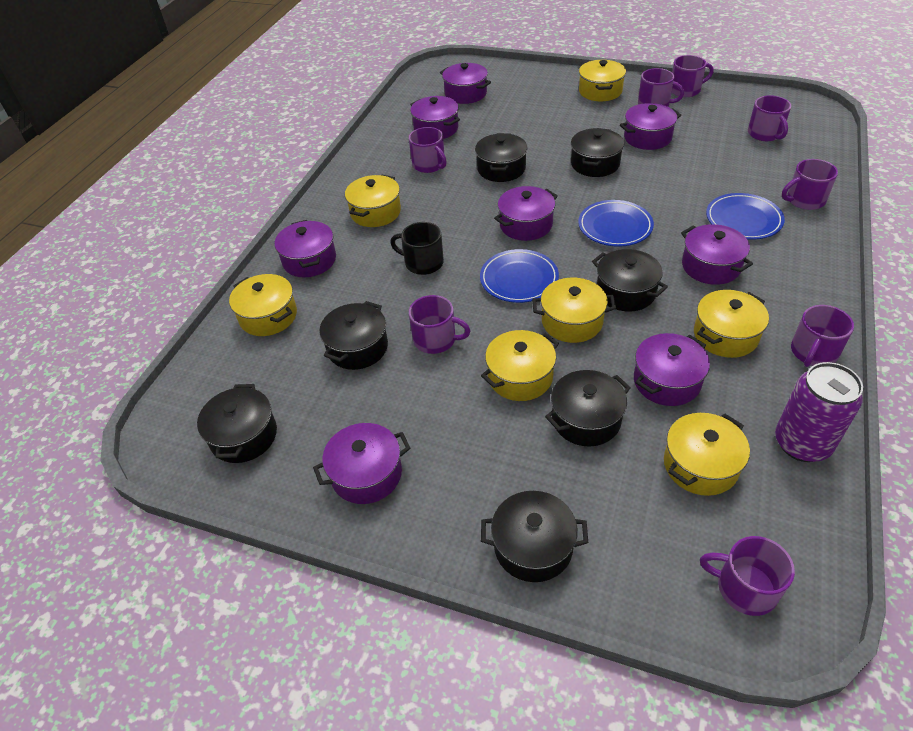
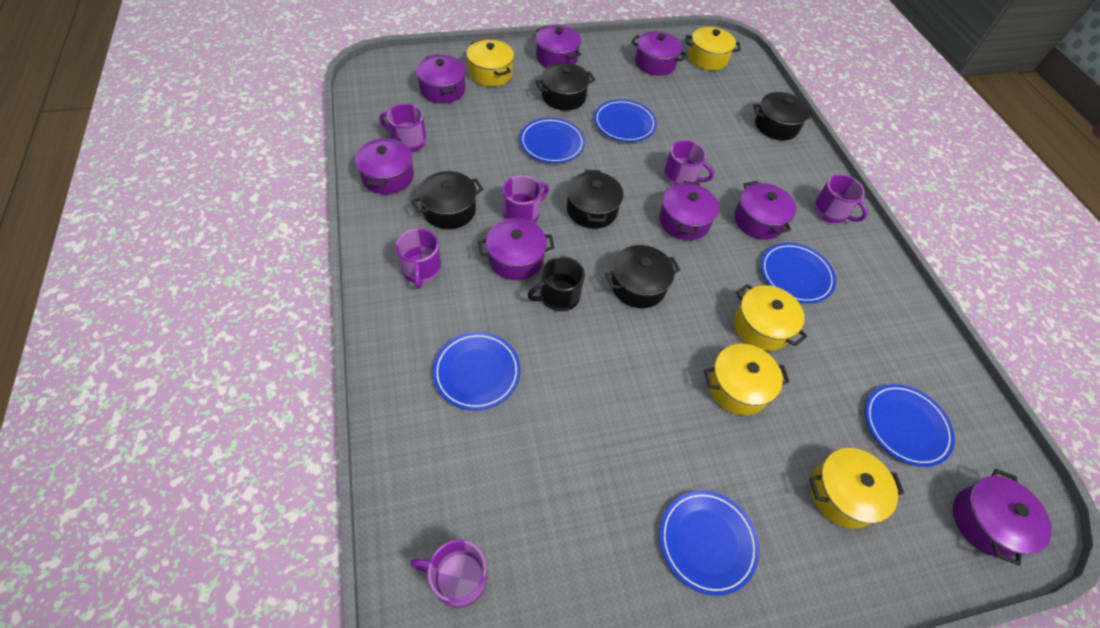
black pot: [197,384,277,463] [319,301,388,370] [475,133,528,182] [481,491,588,582] [545,370,631,447] [571,128,624,177] [592,249,668,312] = 7 -> [411,171,483,229] [535,62,595,110] [567,170,623,229] [605,245,680,308] [753,92,815,140] = 5
blue plate: [480,249,559,303] [578,200,654,247] [706,193,785,240] = 3 -> [433,332,521,410] [520,118,585,163] [594,99,657,142] [660,490,759,596] [761,243,836,304] [865,384,955,467] = 6
purple can: [775,362,863,462] = 1 -> none = 0
purple mug: [409,127,447,173] [409,295,471,354] [638,68,684,107] [672,55,714,97] [700,536,795,616] [748,95,791,141] [782,159,838,210] [791,305,854,367] = 8 -> [379,104,427,152] [396,229,442,289] [410,539,487,608] [503,176,549,223] [663,140,714,186] [813,175,868,223] = 6
yellow pot: [229,274,297,336] [345,175,401,227] [481,330,559,401] [532,278,616,343] [579,60,626,101] [664,413,750,496] [694,290,769,358] = 7 -> [467,40,514,86] [686,27,741,70] [704,344,790,415] [734,284,807,351] [809,448,904,529] = 5

